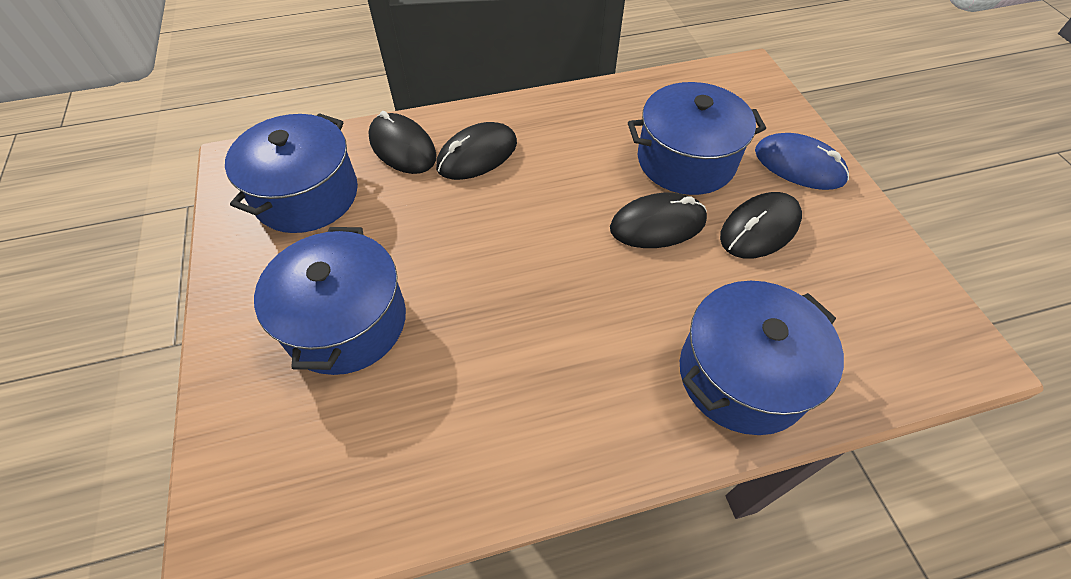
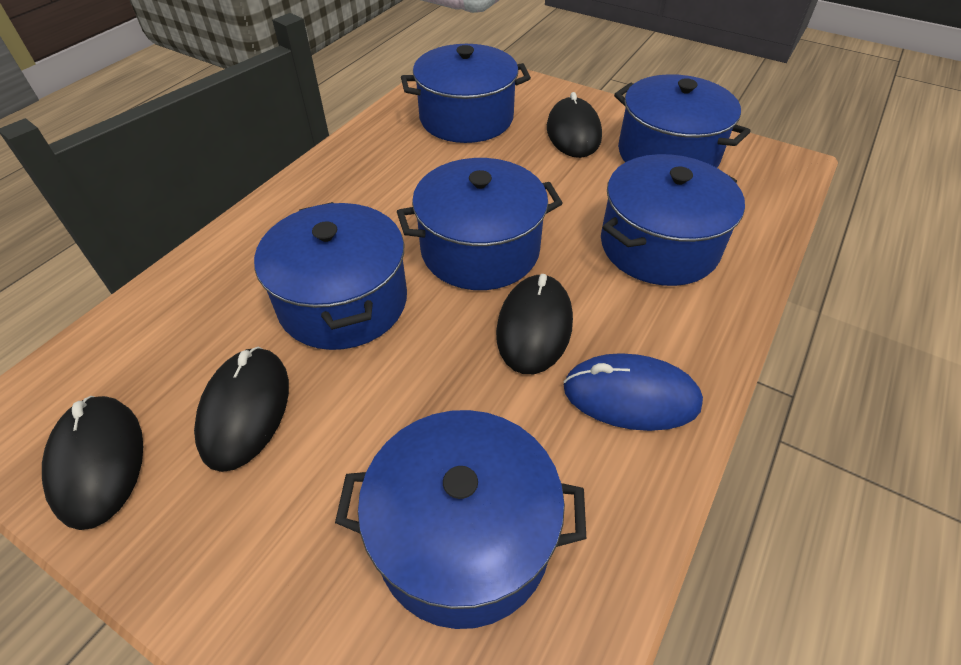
blue pot: [225,113,358,233] [254,227,406,375] [628,82,766,195] [680,281,844,435] = 4 -> [254,202,407,350] [335,410,586,629] [397,158,563,290] [401,44,531,143] [601,154,745,286] [614,74,750,168] = 6

